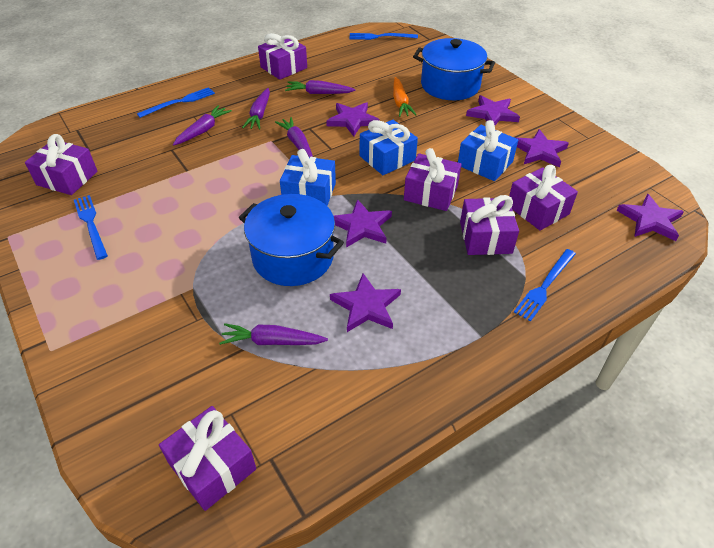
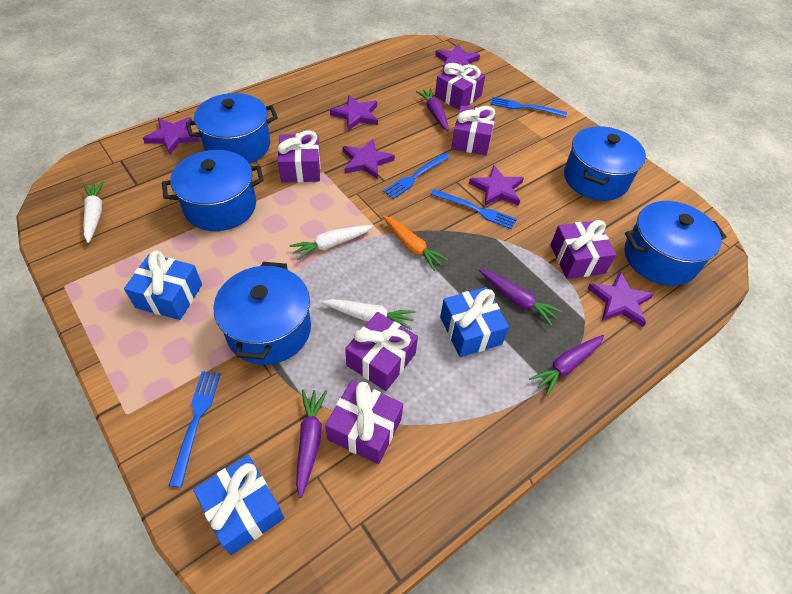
blue pot: [239,194,344,286] [413,38,495,100] = 2 -> [162,150,264,231] [186,93,278,164] [214,262,311,365] [564,126,646,201] [625,201,726,286] = 5
purple carrot: [173,105,232,145] [219,323,328,345] [242,88,270,130] [275,117,313,157] [285,80,356,94] = 5 -> [296,390,327,498] [416,88,449,131] [479,269,562,325] [529,335,604,396] = 4
white carrot: none = 0 -> [83,181,105,243] [289,225,373,261] [321,299,416,330] = 3

